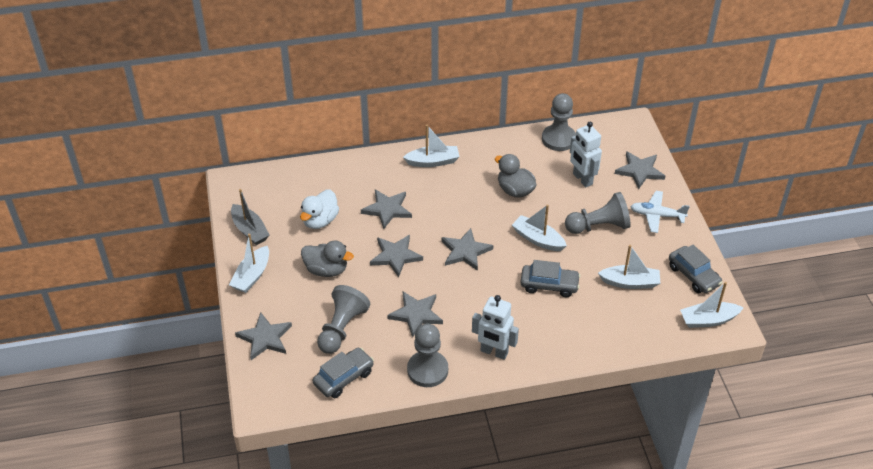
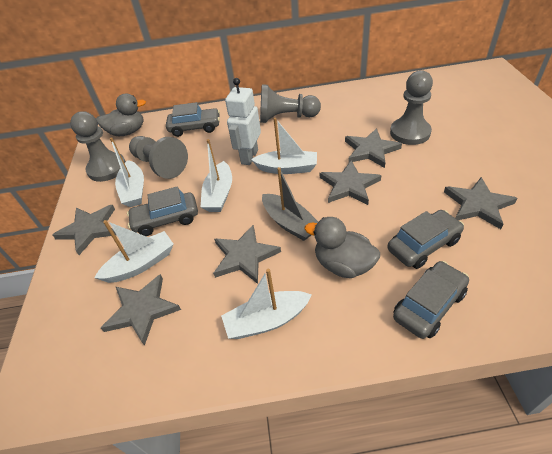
grey car: [313,348,374,398] [520,260,581,297] [669,244,723,293] = 3 -> [127,186,198,236] [166,102,220,137] [387,210,464,269] [393,261,469,339] = 4
white duck: [300,189,339,229] = 1 -> none = 0
white plane: [631,191,690,233] = 1 -> none = 0
white robot: [472,295,519,360] [570,122,602,187] = 2 -> [225,78,261,165] = 1

